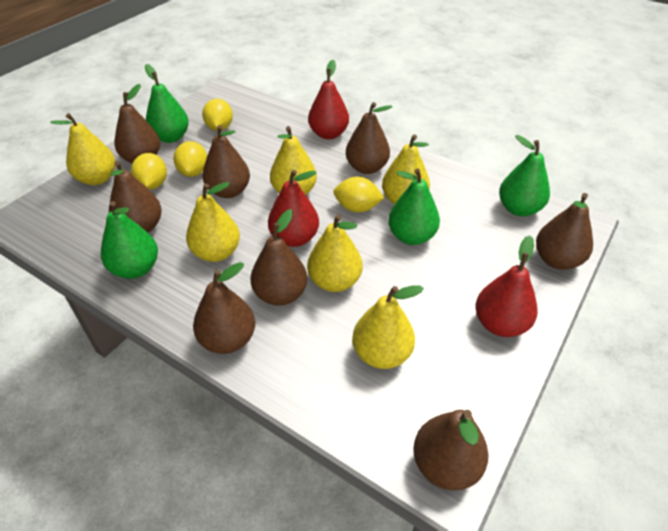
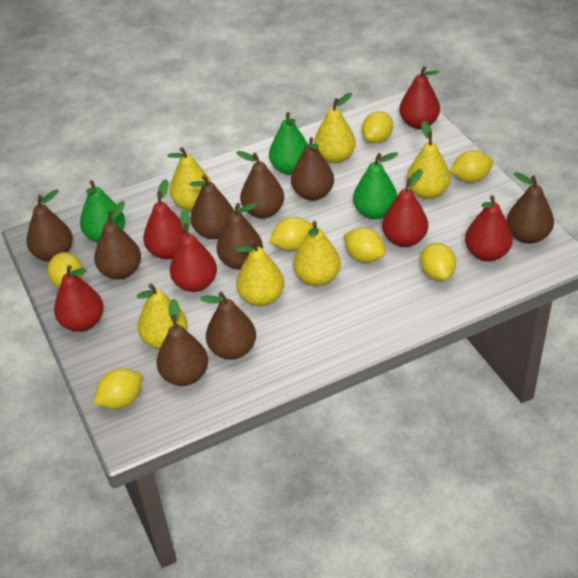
brown pear: [109,161,162,233] [114,84,160,163] [193,262,255,354] [202,125,250,198] [250,209,307,306] [346,102,392,174] [413,409,489,490] [536,193,593,270] = 8 -> [26,189,73,262] [94,201,141,280] [157,299,208,386] [190,175,234,239] [200,292,256,360] [217,203,263,270] [236,151,284,219] [291,137,334,201] [507,172,554,244] = 9
green pear: [101,201,158,279] [145,64,189,143] [388,168,440,245] [499,135,550,216] = 4 -> [80,180,125,243] [269,112,308,175] [353,152,398,219] = 3
red pear: [268,170,319,247] [308,60,349,139] [476,236,538,337] = 3 -> [54,265,103,332] [143,179,189,259] [170,210,217,292] [382,169,428,247] [399,66,440,129] [465,195,513,261] = 6
yellow lemon: [131,153,167,189] [173,141,207,177] [202,98,233,131] [333,177,384,212] = 4 -> [48,252,83,288] [94,368,142,409] [269,217,314,251] [344,227,385,263] [362,111,393,143] [420,243,456,281] [450,150,493,182] = 7

